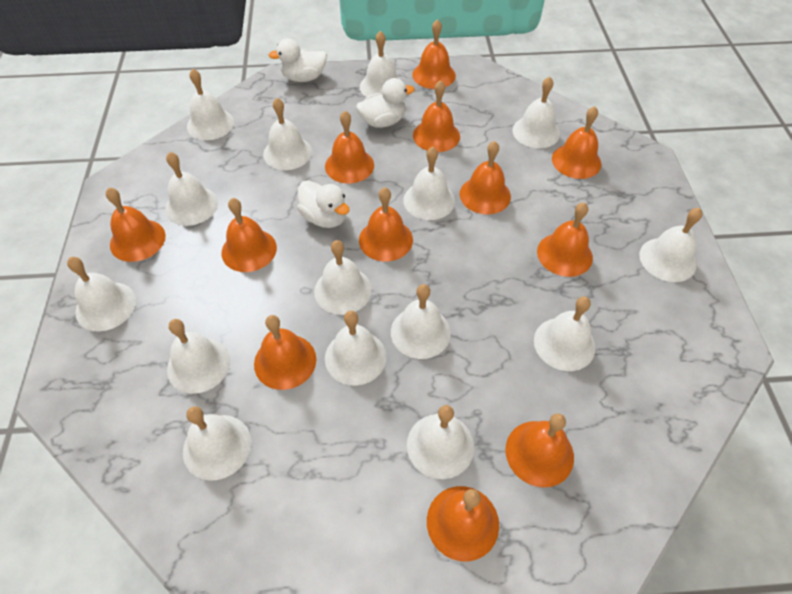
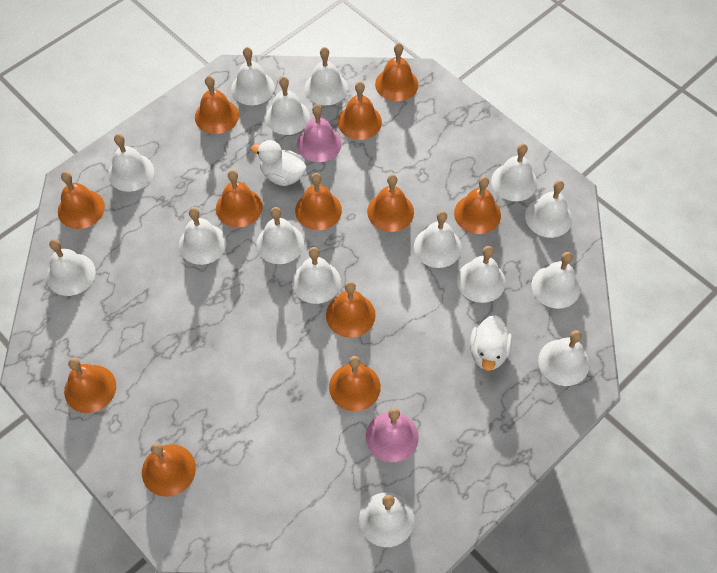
pink bell: none = 0 -> [297,104,342,162] [366,408,419,462] = 2
white duck: [268,39,327,82] [297,180,350,228] [356,78,415,128] = 3 -> [251,140,307,186] [470,315,512,371] = 2

